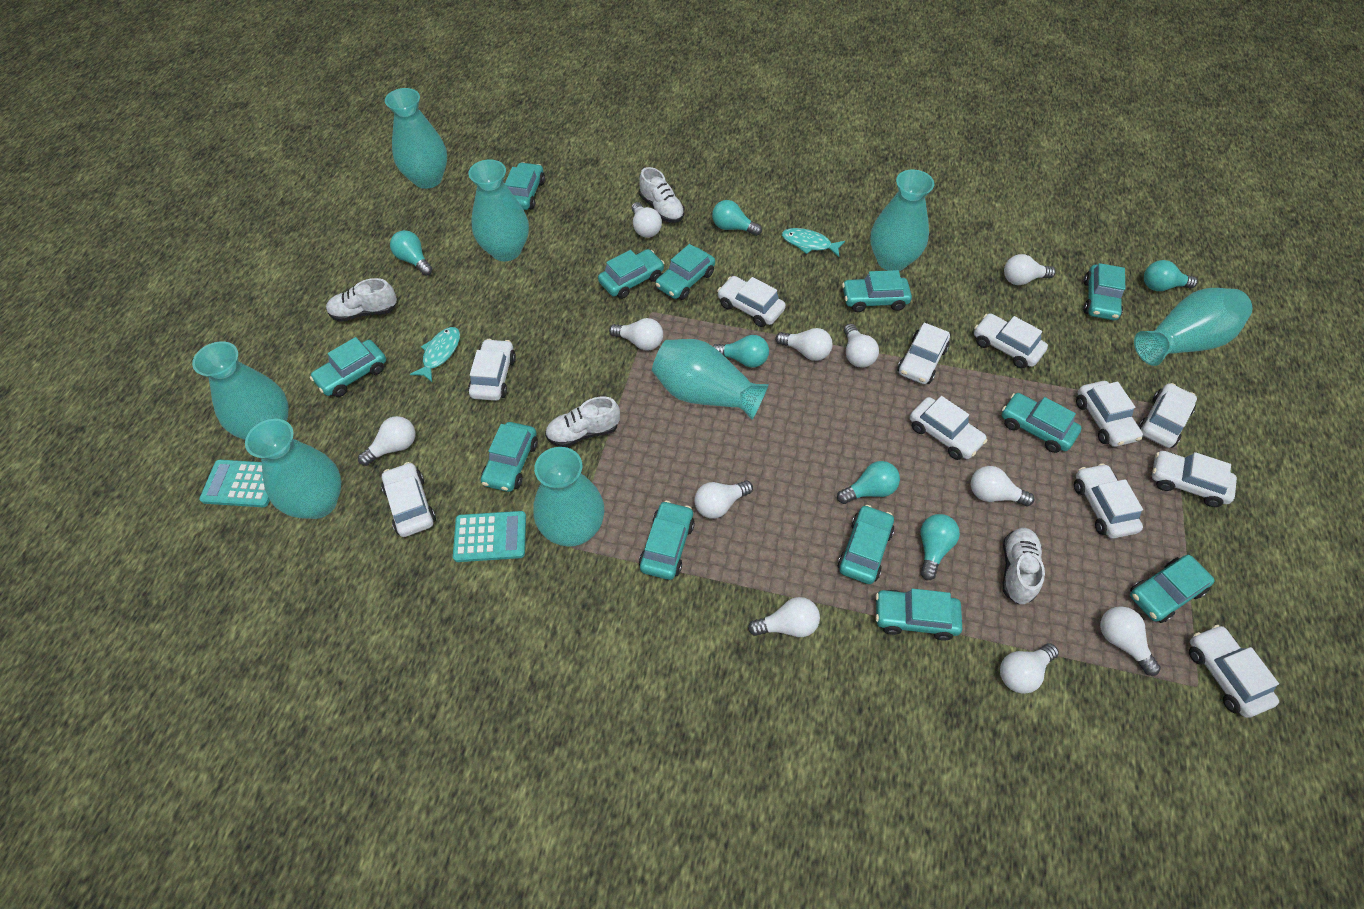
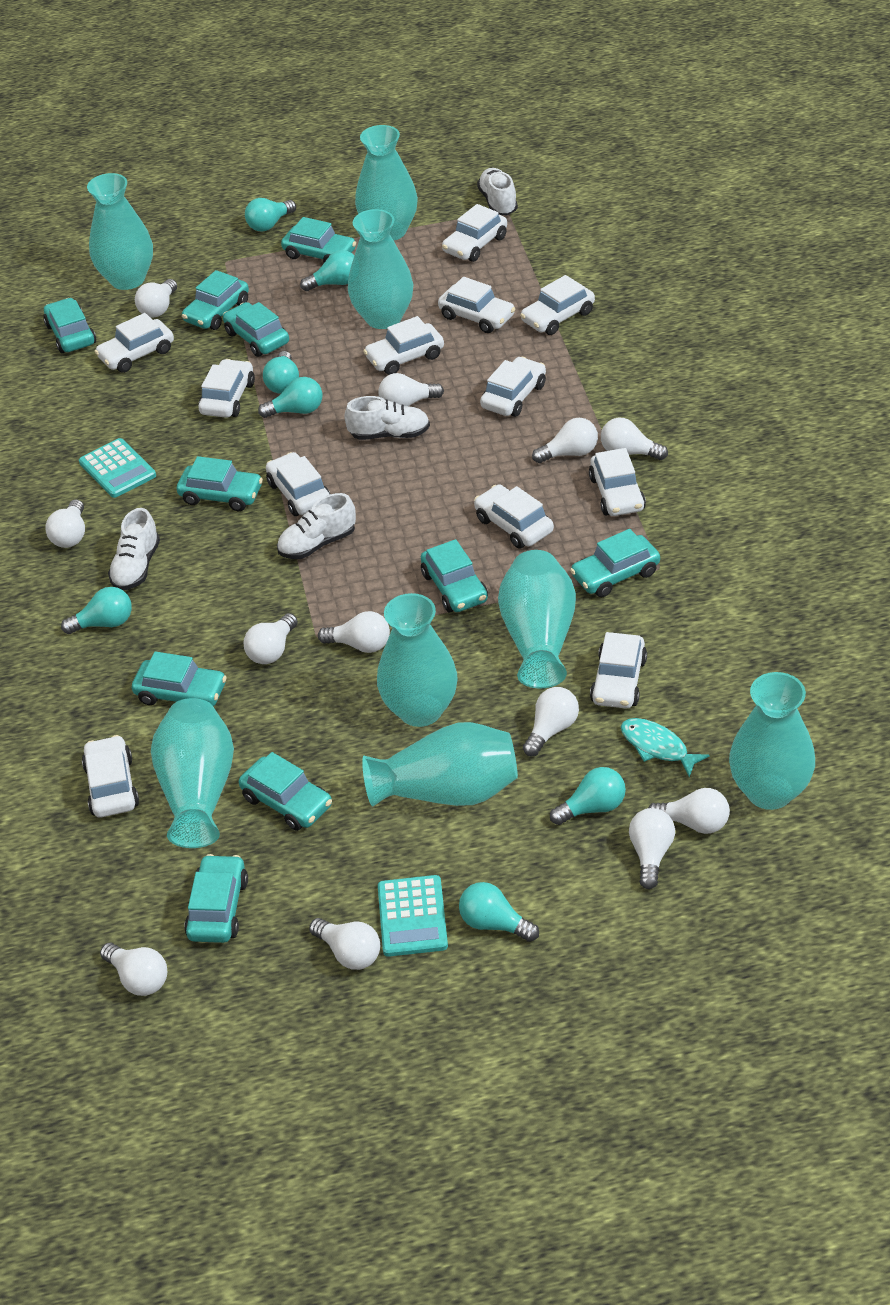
turquoise car: [310,337,386,397] [481,422,538,492] [505,162,545,210] [598,249,664,299] [639,501,695,580] [656,244,715,300] [838,505,894,584] [842,270,912,312] [875,588,962,641] [1002,393,1082,453] [1083,263,1125,320] [1130,555,1215,623] = 12 -> [43,298,96,353] [132,651,227,706] [177,456,263,511] [182,270,249,330] [184,854,248,943] [223,302,289,357] [239,752,332,831] [281,217,356,262] [421,539,488,612] [570,529,660,597] = 10
turquoise fish: [410,327,460,382] [782,228,845,257] = 2 -> [621,718,710,777] = 1
turquoise light bulb: [390,230,433,276] [712,200,762,236] [713,335,769,368] [837,461,900,504] [920,514,960,580] [1144,260,1198,291] = 6 -> [61,587,132,634] [245,198,296,232] [258,377,322,418] [263,351,299,393] [300,250,354,291] [459,882,539,942] [550,767,626,825] = 7
white car: [381,462,436,537] [468,339,516,401] [717,276,786,327] [897,323,950,384] [910,396,987,460] [974,313,1048,368] [1074,463,1143,539] [1076,381,1143,447] [1138,383,1197,448] [1152,451,1237,507] [1189,625,1279,718] = 11 -> [82,735,139,817] [95,313,174,373] [198,359,255,418] [266,452,330,516] [363,316,444,375] [438,277,515,333] [442,204,507,262] [474,484,554,549] [480,357,546,417] [520,275,595,335] [589,448,646,516] [590,632,647,708] = 12
white light bulb: [358,416,415,466] [609,318,663,351] [631,202,662,238] [694,481,753,519] [748,597,820,637] [776,328,833,361] [844,324,879,368] [971,466,1035,506] [1000,643,1059,694] [1004,254,1056,285] [1100,606,1161,676] = 11 -> [45,499,85,548] [100,943,167,996] [135,279,177,318] [243,613,298,664] [309,918,380,970] [318,611,390,653] [378,373,444,406] [523,687,579,756] [532,418,598,463] [601,418,668,460] [629,808,675,889] [648,788,730,834] = 12

